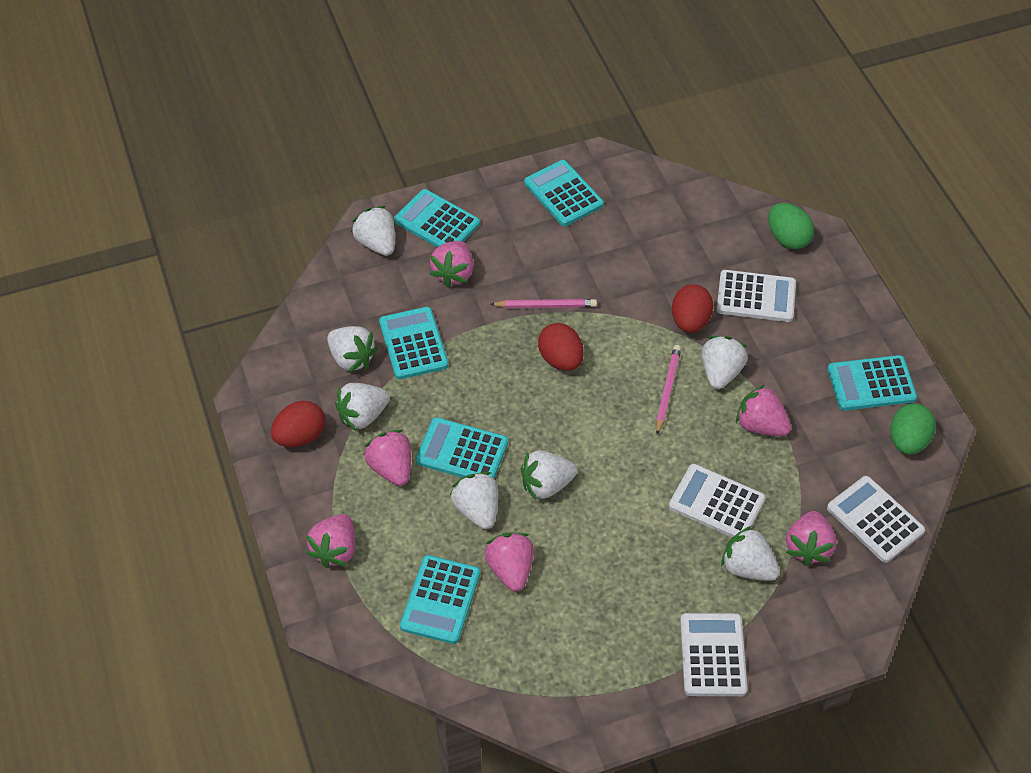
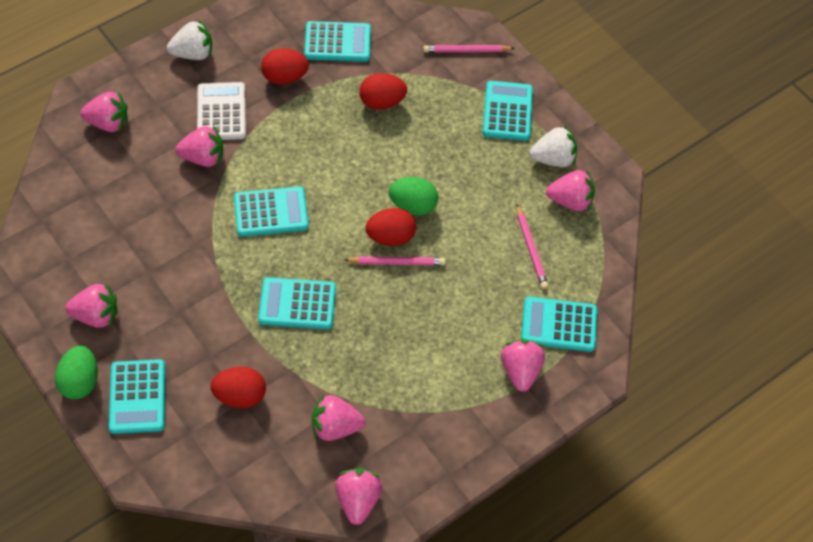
pink pencil: [490,299,597,308] [656,345,681,435] = 2 -> [345,256,445,265] [424,45,515,52] [516,205,548,289] = 3
pink strawberry: [306,514,356,568] [364,430,411,486] [430,241,473,287] [484,533,534,592] [736,385,791,436] [786,511,836,566] = 6 -> [65,282,117,328] [80,92,128,132] [176,125,223,167] [312,394,365,441] [335,468,382,525] [501,339,545,392] [546,170,595,211] = 7
red egg: [271,401,325,447] [538,323,584,371] [672,284,713,333] = 3 -> [210,367,266,408] [261,48,309,85] [359,73,407,110] [366,208,416,246] = 4
white calculator: [669,464,765,537] [680,613,748,696] [717,270,796,322] [827,476,925,563] = 4 -> [197,82,246,140] = 1
white strawberry: [327,326,378,373] [335,383,390,431] [351,206,395,256] [450,472,498,529] [521,450,577,500] [702,336,748,389] [721,526,780,581] = 7 -> [167,19,212,60] [529,126,577,167] = 2

